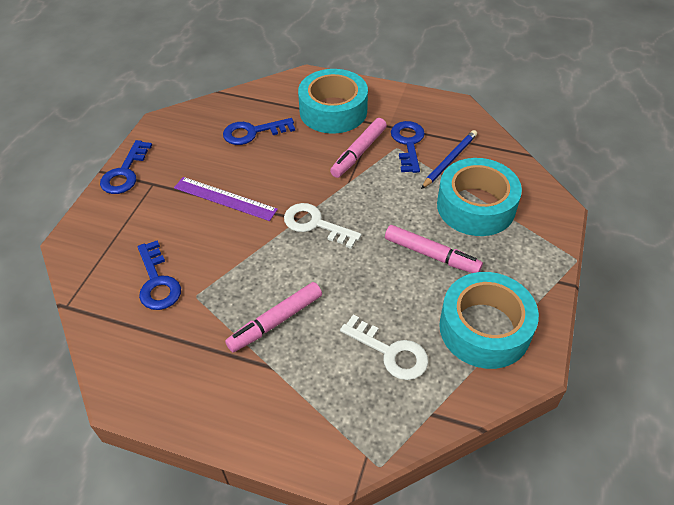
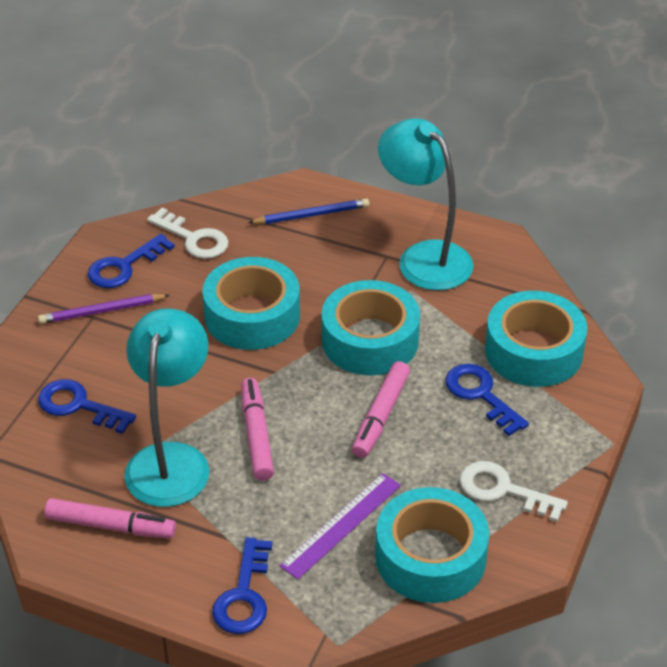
purple pencil: none = 0 -> [38,294,170,324] = 1
turquoise lamp: none = 0 -> [124,309,209,507] [378,118,474,291] = 2
turquoise tape: [298,69,368,134] [437,158,522,236] [439,272,539,369] = 3 -> [202,257,300,350] [322,280,420,375] [375,487,489,603] [485,291,587,387] = 4

